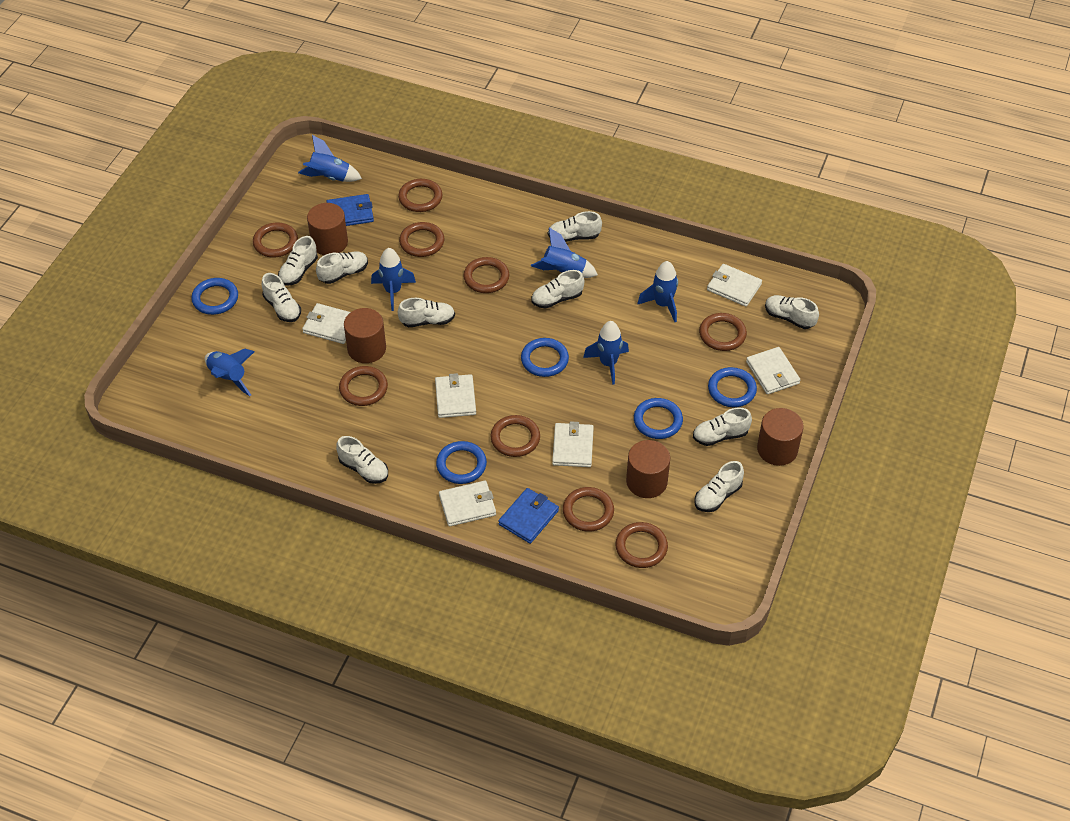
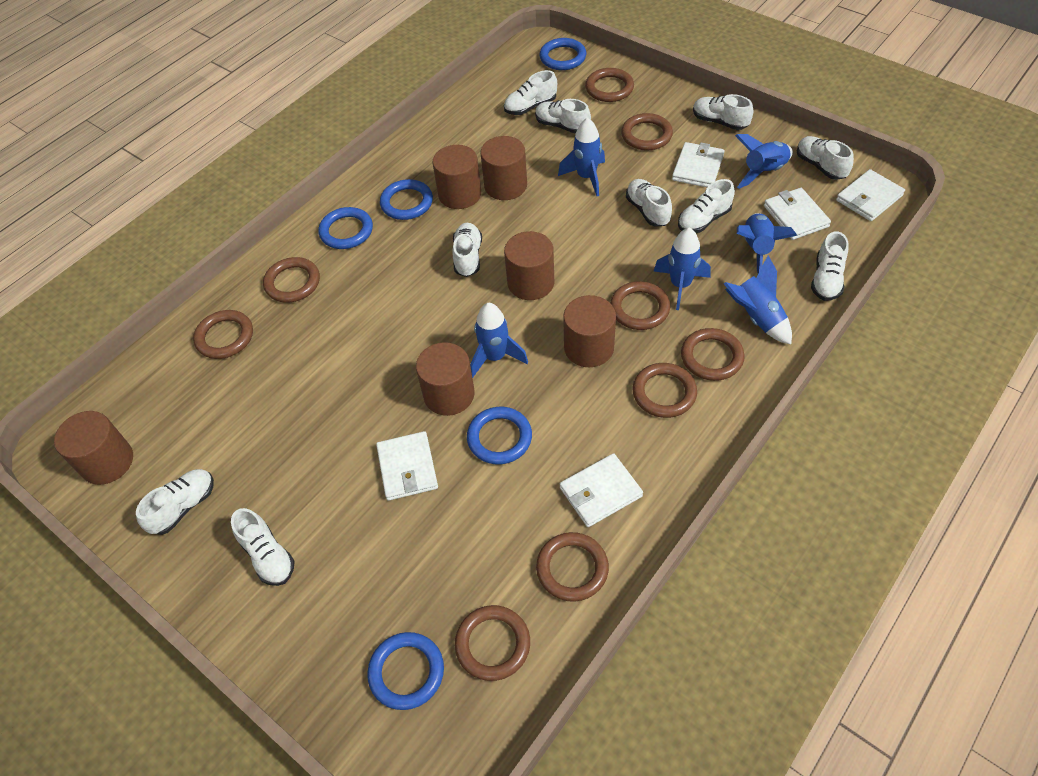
blue wallet: [326,194,374,226] [498,488,559,544] = 2 -> none = 0
brown cylinder: [307,203,348,255] [344,308,386,363] [626,440,670,498] [757,408,803,466] = 4 -> [54,411,133,485] [416,342,475,416] [433,145,481,209] [480,136,527,200] [504,231,554,300] [563,295,616,367] = 6
white wallet: [302,303,350,344] [435,373,476,418] [439,481,496,526] [552,421,594,467] [707,264,762,307] [746,347,800,394] = 6 -> [376,431,438,501] [560,453,643,527] [672,142,725,187] [764,188,831,240] [836,169,905,221] = 5

